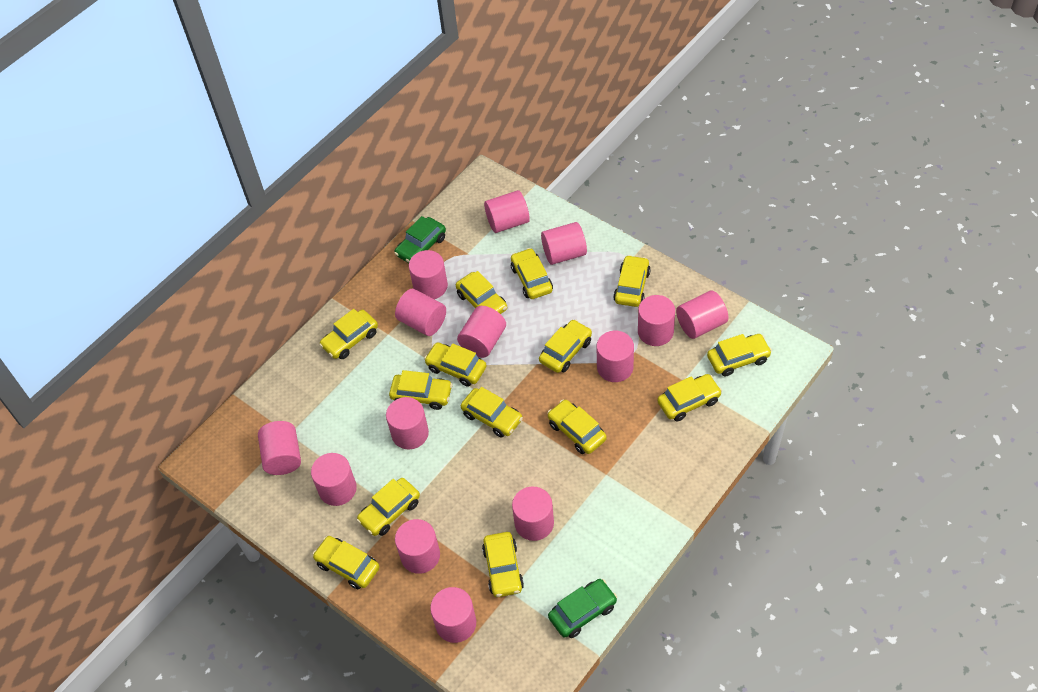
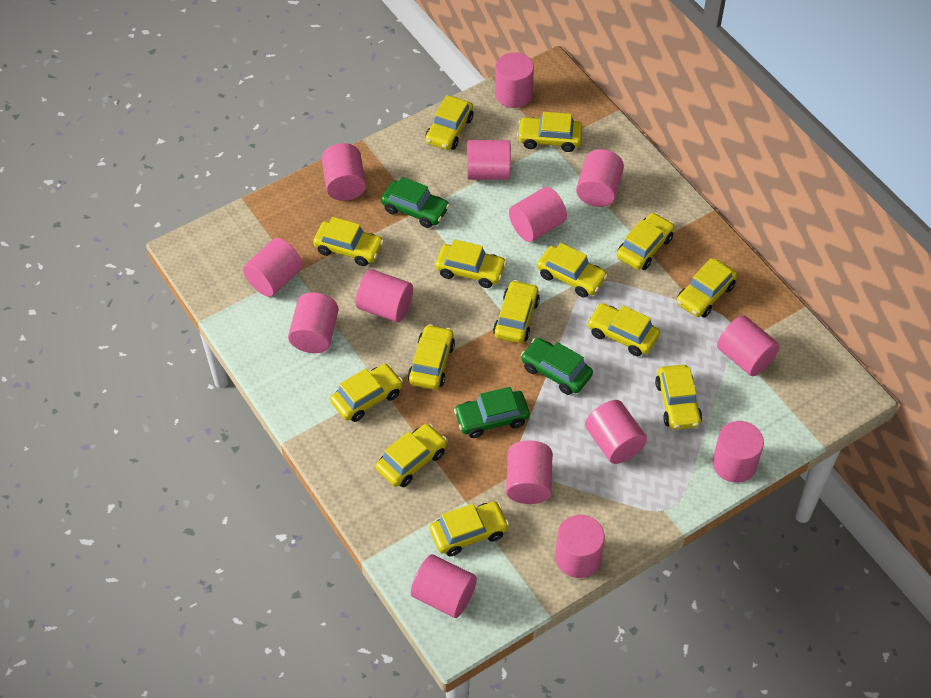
green car: [394,216,446,263] [548,579,617,638] = 2 -> [381,177,450,228] [454,387,530,438] [521,338,593,395] = 3

